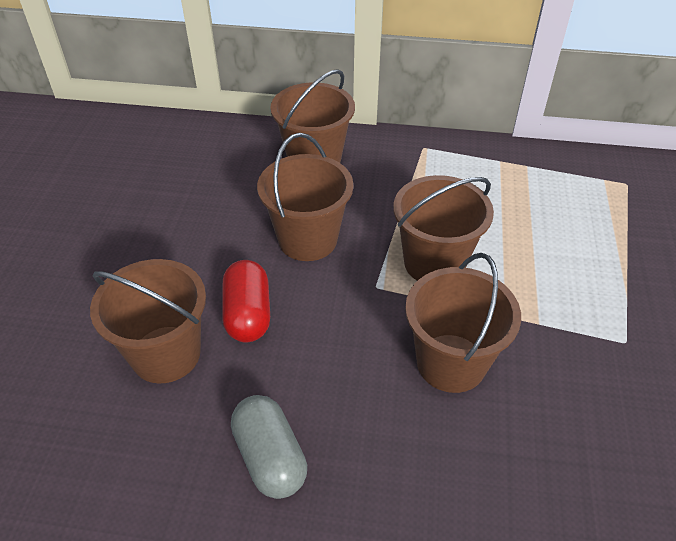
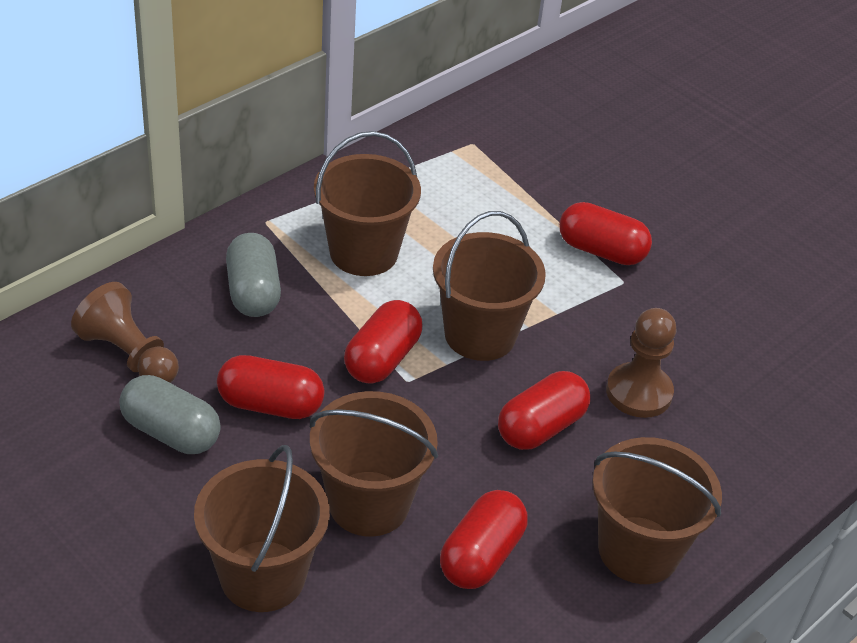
brown pawn: none = 0 -> [71,282,179,383] [606,308,677,418] = 2
grey capsule: [231,395,307,499] = 1 -> [119,375,221,454] [226,233,281,317] = 2
red capsule: [223,260,270,342] = 1 -> [217,355,325,419] [344,300,422,384] [440,490,528,589] [498,371,590,450] [559,202,652,265] = 5

